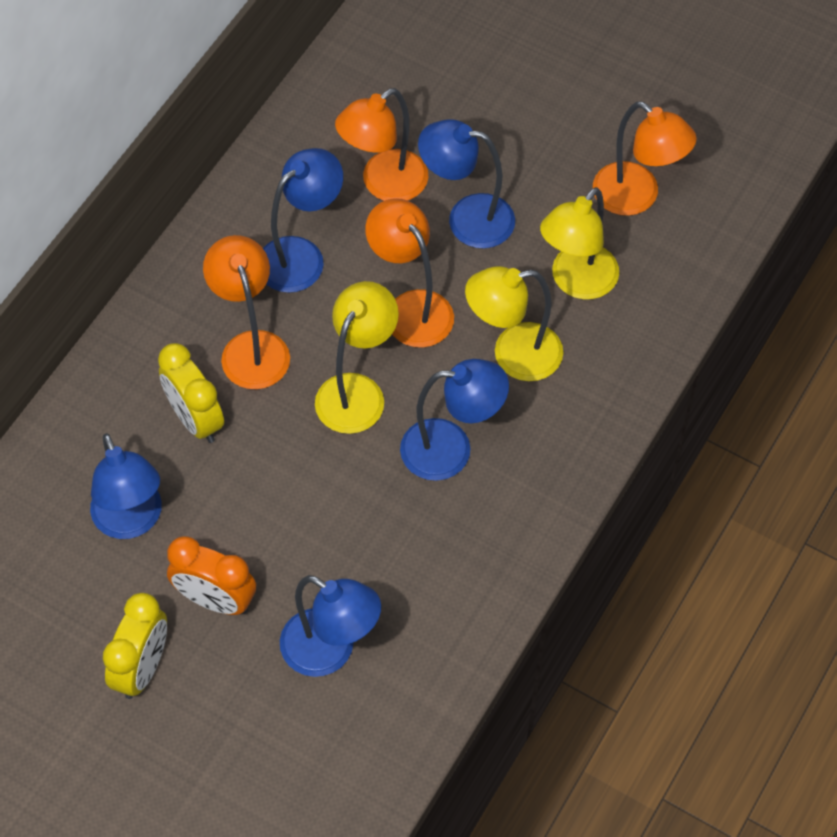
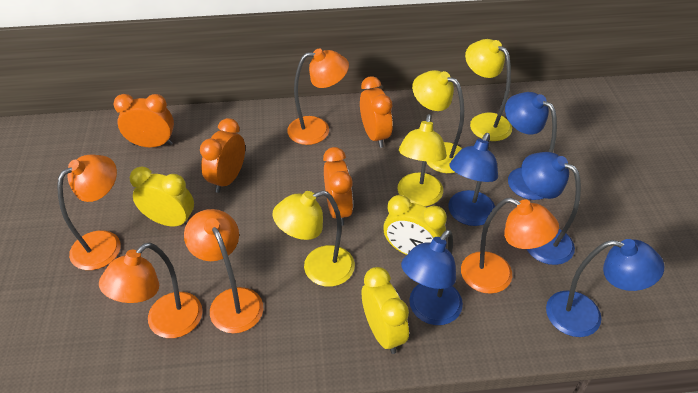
orange clock: [167,536,256,615] = 1 -> [113,94,174,147] [200,118,245,193] [323,147,353,226] [360,76,393,148] = 4
orange lamp: [203,235,290,389] [335,88,428,201] [365,198,454,348] [593,101,697,216] = 4 -> [57,155,121,270] [99,243,203,338] [184,209,263,333] [287,49,349,145] [461,198,559,294] = 5
yellow clock: [103,593,167,699] [158,343,224,443] = 2 -> [130,167,194,227] [362,267,409,354] [383,195,447,255] = 3
yellow lamp: [315,281,399,434] [465,266,563,381] [540,187,619,300] = 3 -> [273,190,355,287] [398,114,447,206] [412,70,464,173] [465,39,512,141] = 4

